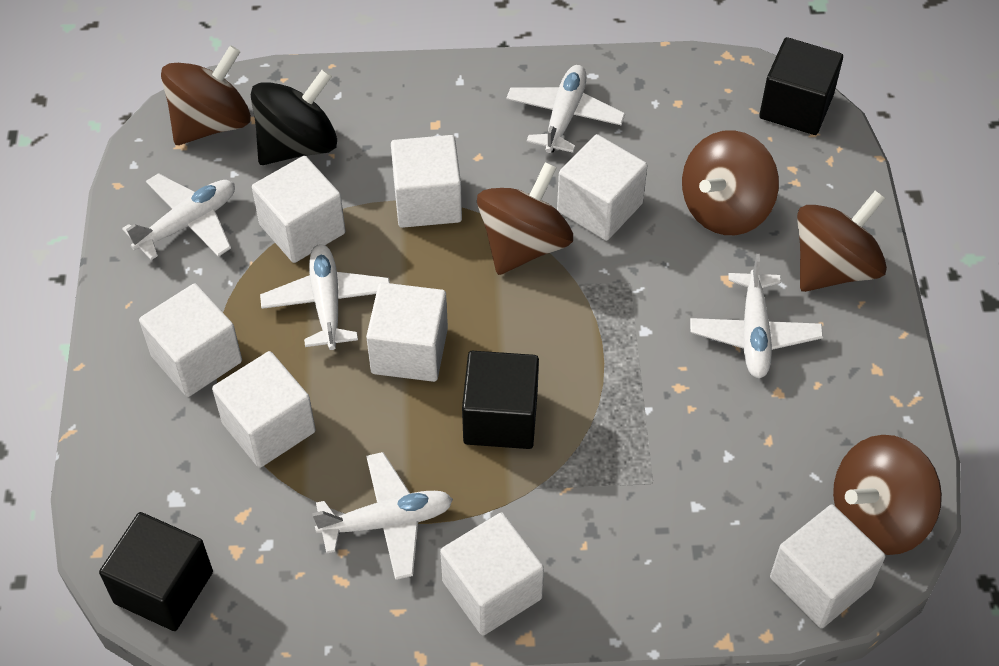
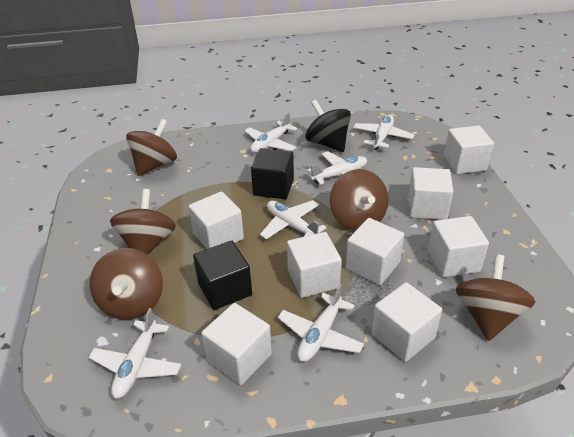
black cube: [99,512,213,631] [462,351,539,449] [759,37,843,135] = 3 -> [193,240,252,310] [251,148,294,199] = 2
white plane: [122,173,235,260] [260,244,390,350] [312,452,453,580] [506,65,625,153] [690,254,823,378] = 5 -> [89,308,181,399] [244,112,298,153] [260,200,327,239] [278,284,364,362] [307,151,367,185] [353,115,414,150] = 6

